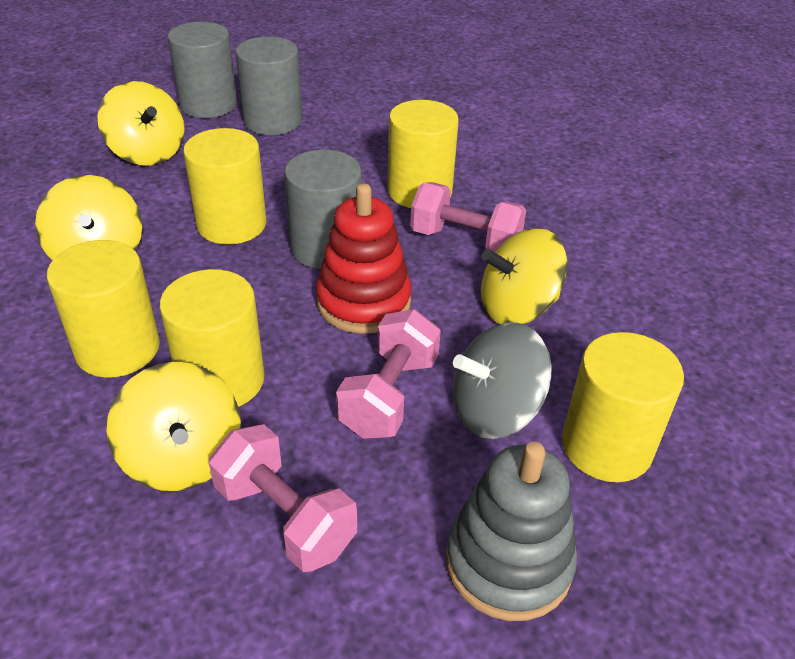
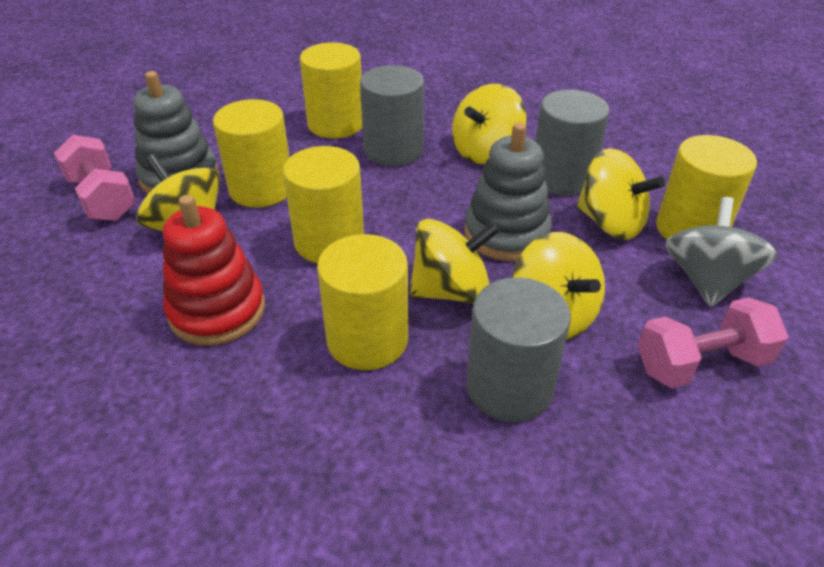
grey stacking toy: [446,442,577,621] = 1 -> [133,71,219,194] [464,122,552,261] = 2
pink dumbbell: [209,424,357,572] [336,309,441,439] [410,182,526,252] = 3 -> [54,135,136,221] [638,297,788,388] = 2
yellow spinning top: [35,175,142,260] [97,81,185,165] [106,362,241,491] [481,228,567,324] = 4 -> [136,154,221,231] [409,218,500,304] [452,84,526,164] [512,232,605,340] [577,148,665,240] = 5

